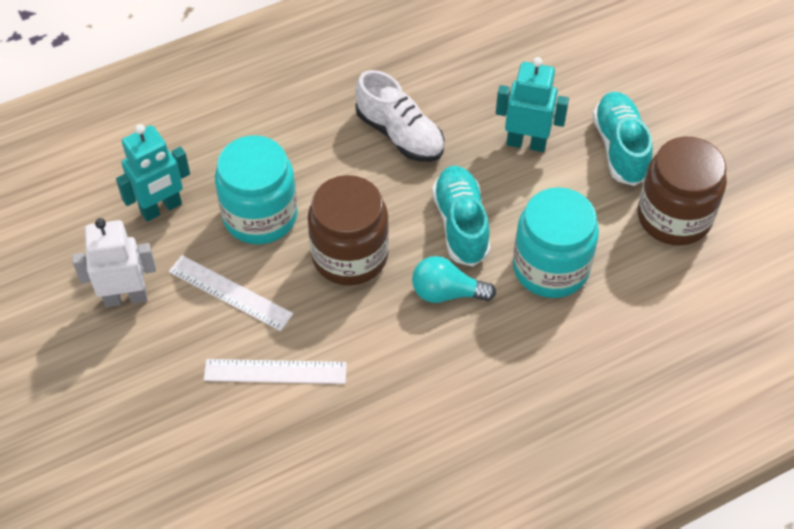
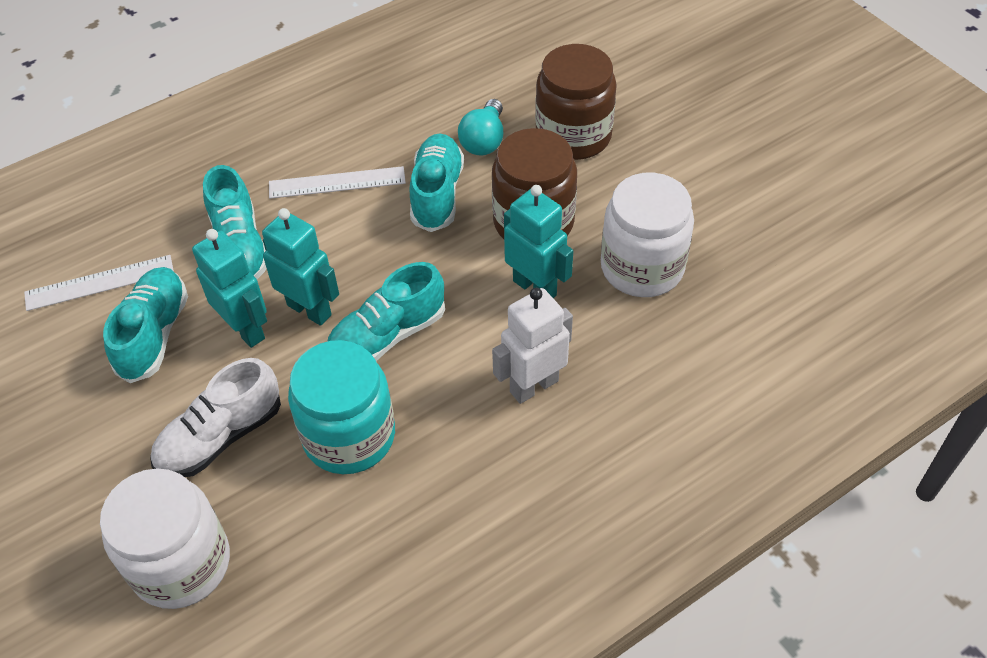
turquoise jar: [215,135,298,244] [513,187,599,298] = 2 -> [288,340,395,474] = 1
turquoise robot: [116,124,190,222] [496,57,569,152] = 2 -> [192,229,267,348] [262,208,339,326] [504,185,573,298] = 3
turquoise shoe: [432,166,491,267] [593,92,653,186] = 2 -> [103,267,188,383] [203,165,266,279] [327,262,445,361] [410,134,464,232] = 4
white jar: none = 0 -> [100,468,230,609] [601,173,694,297] = 2

